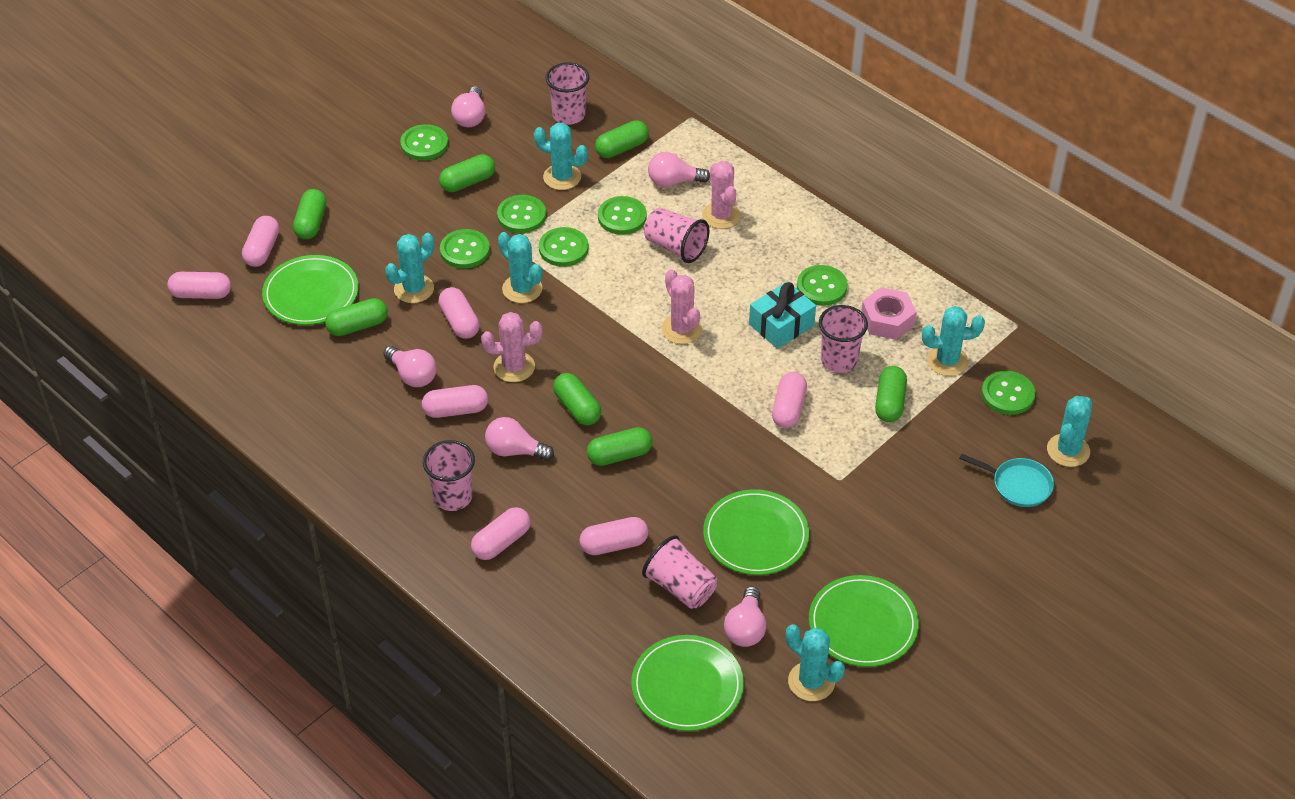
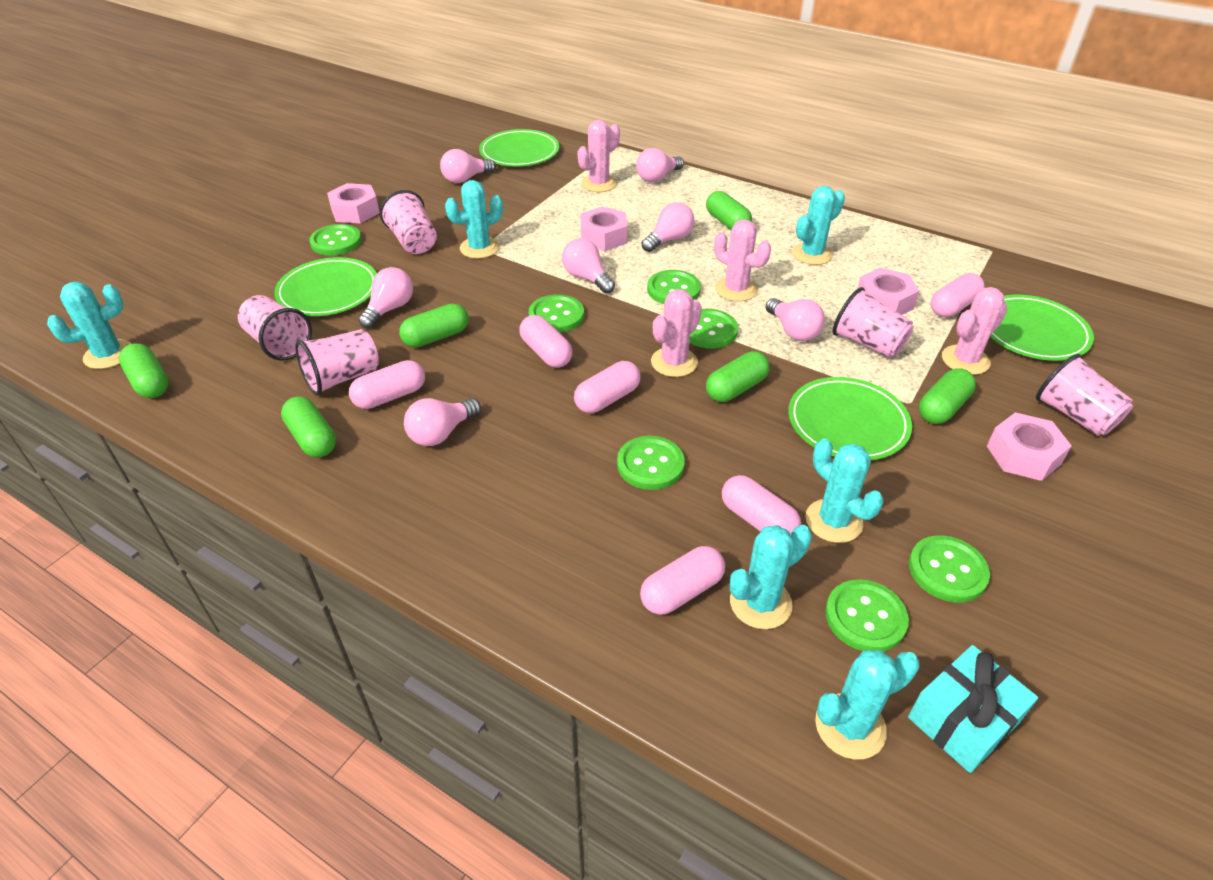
green capsule: [293,189,326,239] [325,298,388,336] [439,154,495,192] [553,373,601,425] [587,427,652,466] [595,120,649,158] [875,366,907,422] = 7 -> [119,343,169,398] [281,396,336,458] [399,303,468,347] [706,191,752,230] [706,351,770,402] [919,368,976,424] = 6
pink cactus: [481,312,542,382] [661,269,702,344] [702,161,741,229] = 3 -> [577,120,620,192] [651,289,702,377] [714,219,771,301] [942,287,1008,375] = 4
pink capsule: [167,272,231,299] [242,216,279,267] [422,385,488,418] [438,287,479,339] [471,507,530,560] [579,517,648,555] [772,372,807,428] = 7 -> [349,360,425,409] [519,315,573,368] [574,361,640,413] [640,546,725,615] [722,475,801,535] [931,273,985,317] = 6
pink light bulb: [383,346,437,387] [451,86,485,127] [485,417,554,461] [648,152,710,187] [724,586,766,647] = 5 -> [358,267,413,328] [404,398,481,446] [440,149,496,183] [562,238,615,294] [636,148,684,182] [642,202,695,252] [766,298,825,341] = 7
pink nut: [861,287,916,340] = 1 -> [327,183,380,224] [580,206,627,251] [857,268,919,315] [987,412,1071,481] = 4
turquoise pan: [959,453,1054,507] = 1 -> none = 0

